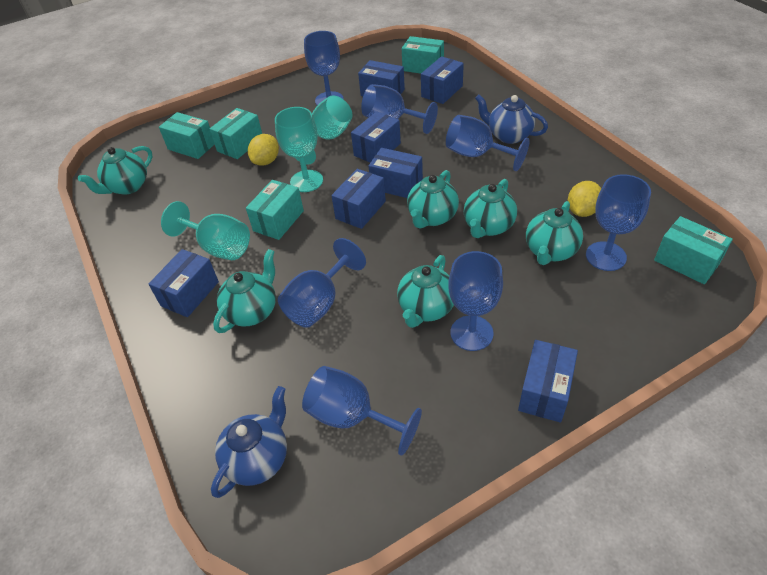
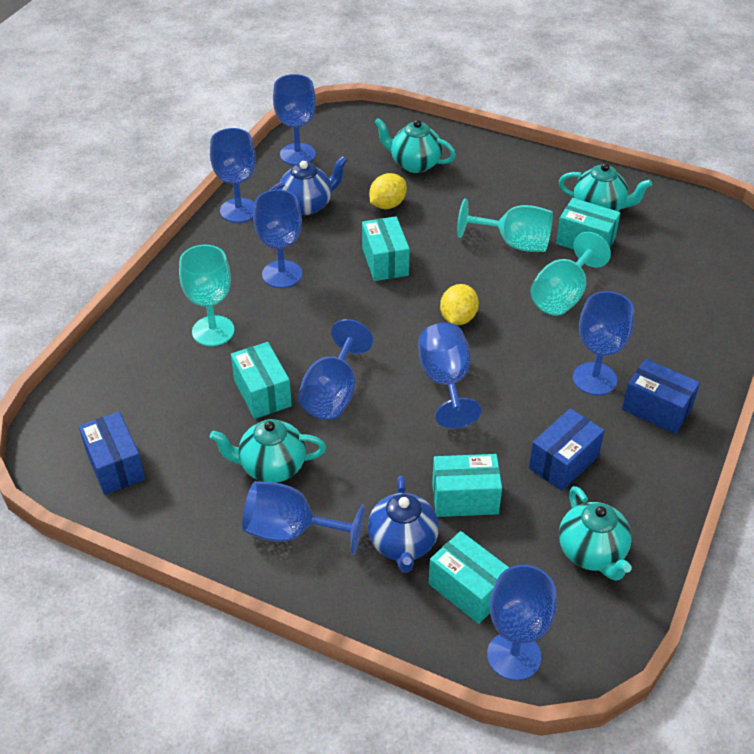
blue box: [148,249,219,317] [331,169,386,229] [351,111,401,163] [358,60,405,96] [369,148,423,198] [421,56,464,104] [518,340,578,423] = 7 -> [79,412,145,495] [529,408,605,491] [622,359,700,434] = 3
blue goblet: [278,238,366,328] [302,366,422,456] [304,31,344,105] [361,84,438,134] [446,115,530,171] [448,251,503,351] [586,174,651,271] = 7 -> [210,128,256,223] [242,481,365,555] [253,190,302,288] [273,74,316,165] [298,319,373,420] [418,322,481,429] [487,565,557,681] [573,291,634,395] = 8
turquoise teapot: [78,146,153,195] [213,249,276,333] [397,255,454,328] [407,170,459,229] [464,179,517,238] [526,201,583,265] = 6 -> [210,419,326,483] [374,118,456,173] [559,163,652,211] [559,486,632,581] = 4

